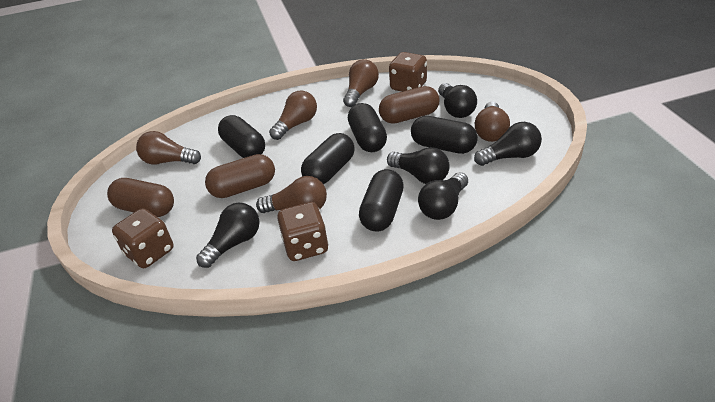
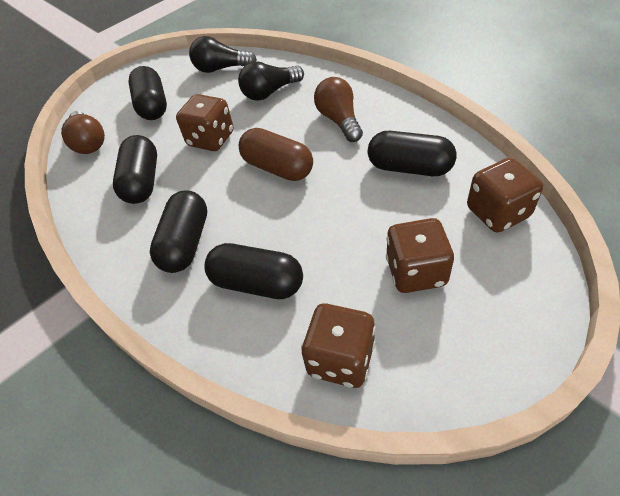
black light bulb: [196,203,260,268] [387,147,450,184] [418,172,468,220] [438,83,477,118] [474,122,542,166] = 5 -> [189,36,257,73] [238,61,304,101] = 2
brown capsule: [107,178,174,217] [205,154,275,198] [379,86,440,124] = 3 -> [239,128,313,181] = 1
brown dice: [112,208,174,268] [277,202,329,261] [389,52,427,92] = 3 -> [176,94,234,151] [301,303,376,388] [386,218,454,293] [467,158,543,232] = 4
brown light bulb: [136,131,201,165] [256,176,327,213] [269,91,317,140] [343,59,379,107] [475,102,510,142] = 5 -> [61,111,105,154] [314,77,363,142] = 2

